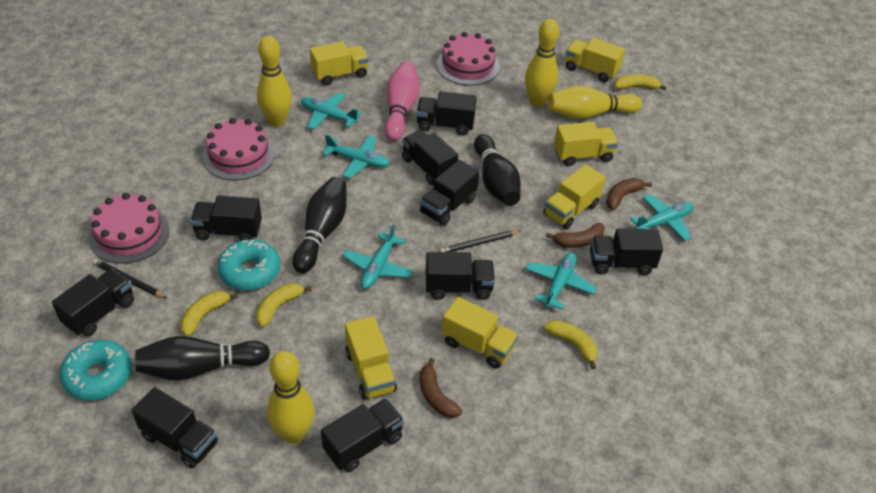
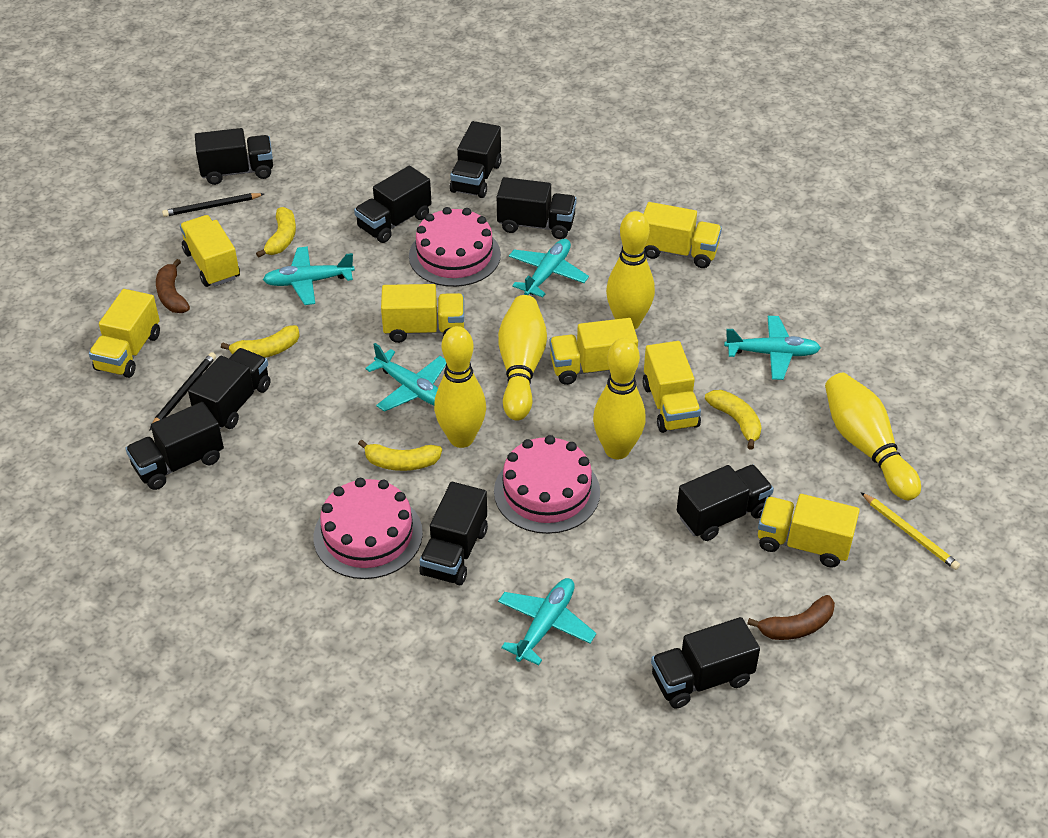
black bowling pin: [135,336,270,380] [293,177,347,273] [474,134,521,206] = 3 -> none = 0
brown banana: [420,358,462,418] [546,223,605,248] [606,178,652,210] = 3 -> [156,259,190,313] [747,595,835,640] = 2
pink bowling pin: [384,62,420,141] = 1 -> none = 0
turquoise donut: [60,340,132,400] [218,239,280,290] = 2 -> none = 0
yellow bowling pin: [257,36,292,127] [267,351,315,444] [525,19,559,107] [548,86,642,119] = 4 -> [434,326,486,448] [498,295,547,421] [593,338,646,459] [606,211,655,329] [825,373,921,500] = 5
yellow pencil: none = 0 -> [861,492,960,570] = 1
yellow truck: [310,41,369,85] [345,316,397,400] [442,297,519,369] [543,164,606,229] [554,122,618,166] [566,38,625,82] = 6 -> [89,289,160,378] [180,215,240,287] [381,284,464,343] [549,318,638,385] [643,341,701,433] [644,202,722,268] [758,494,860,568] = 7

